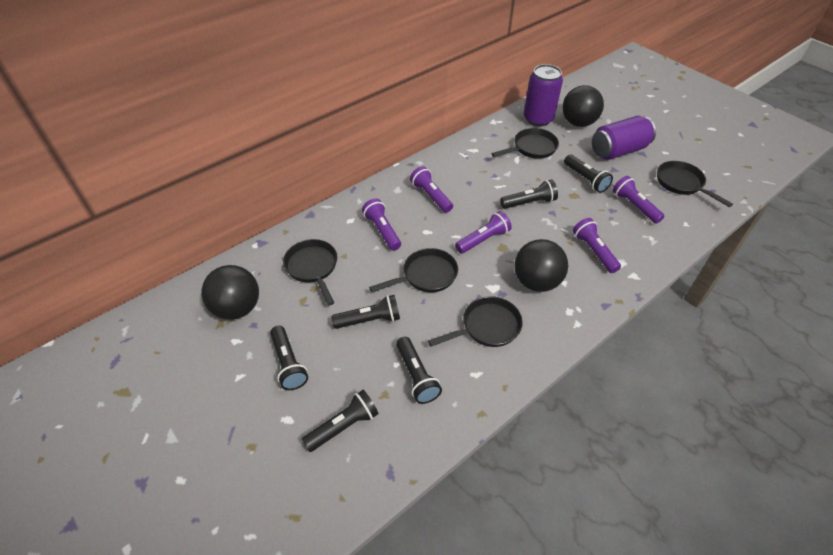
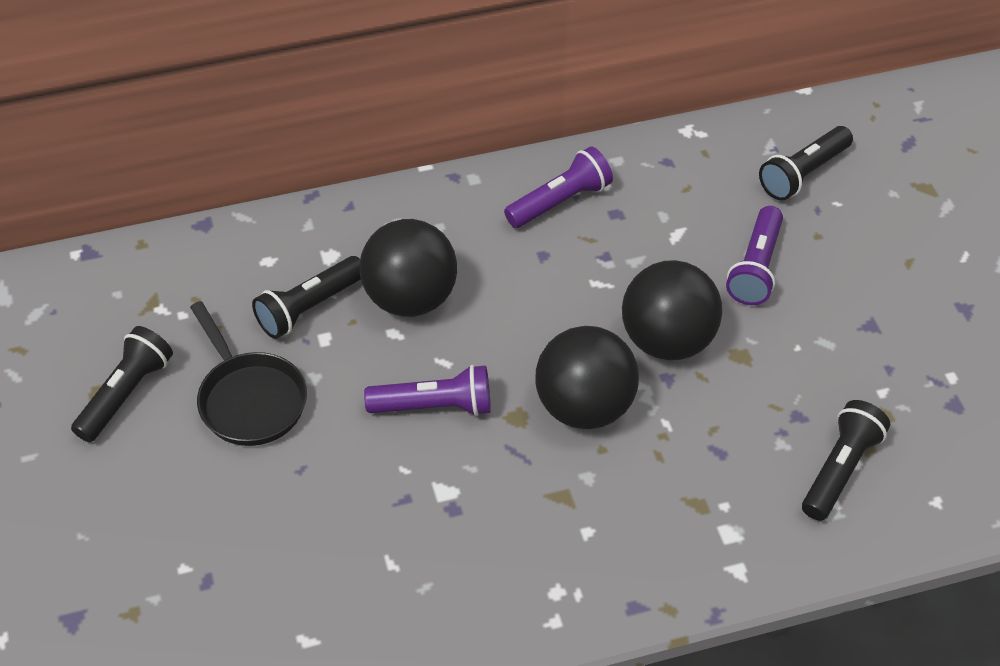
black flashlight: [270,326,308,390] [302,390,379,452] [331,295,400,329] [396,337,442,404] [500,180,558,209] [564,155,613,193] = 6 -> [71,326,173,442] [252,256,361,339] [759,126,853,201] [802,400,890,521] = 4
black pan: [283,239,337,306] [369,248,458,292] [428,296,523,347] [491,128,559,159] [657,161,733,207] = 5 -> [190,301,307,446] = 1
purple can: [524,64,563,126] [592,116,656,160] = 2 -> none = 0
purple flashlight: [362,198,401,251] [410,166,453,213] [455,211,512,254] [573,218,621,273] [612,176,664,224] = 5 -> [364,365,491,416] [504,146,613,228] [726,206,783,305] = 3

